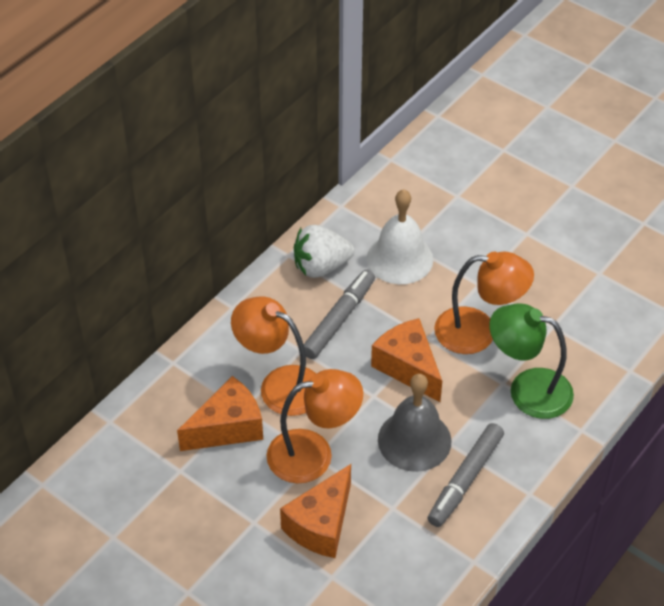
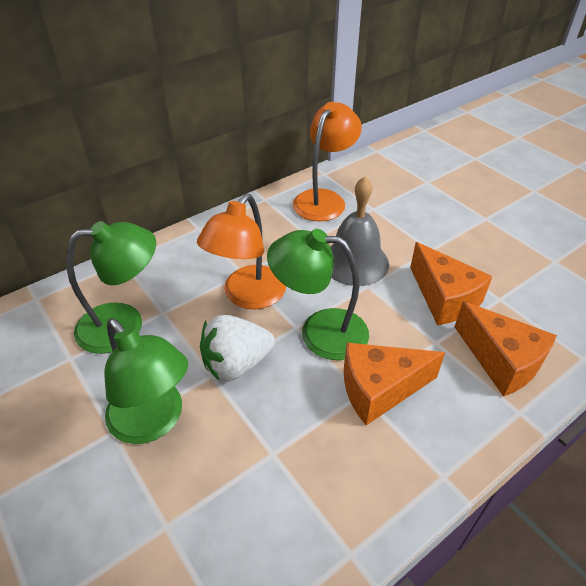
green lamp: [489,303,574,419] = 1 -> [66,221,156,354] [104,318,188,444] [267,229,369,360] = 3
grey marker: [304,270,375,359] [428,423,504,527] = 2 -> none = 0
orange lamp: [231,296,316,416] [267,369,363,483] [434,252,534,354] = 3 -> [197,194,286,309] [293,102,362,221] = 2
white bell: [367,189,433,284] = 1 -> none = 0

